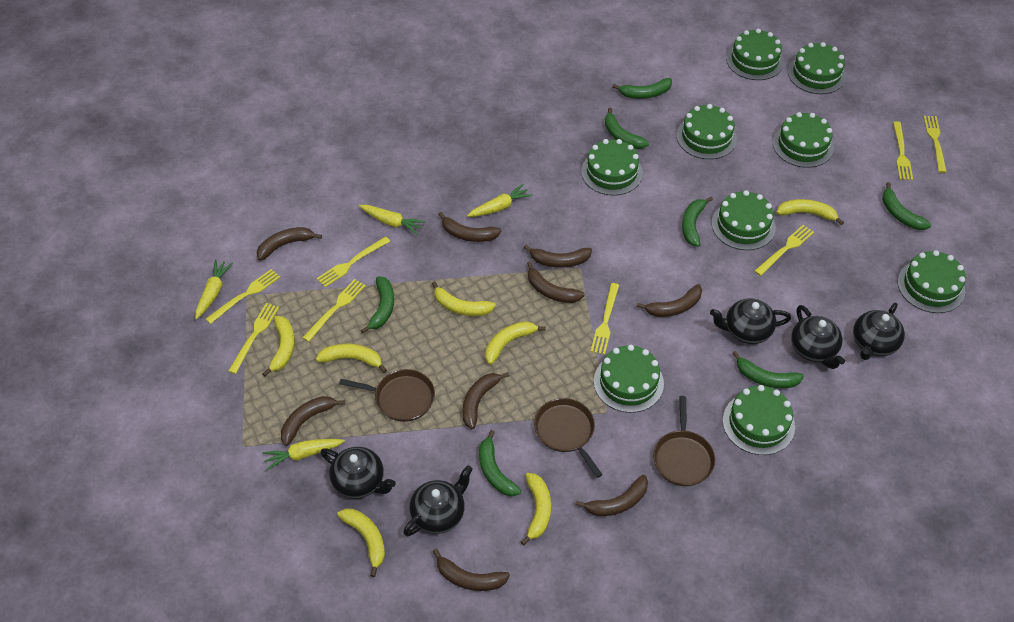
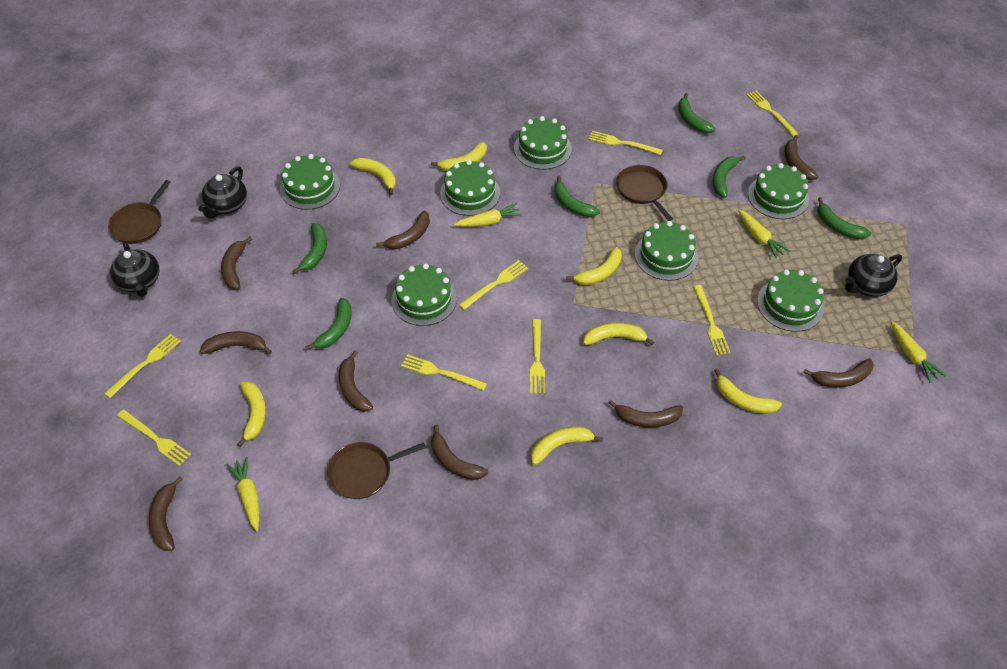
black teapot: [321,447,396,499] [403,465,473,536] [710,298,791,344] [791,305,845,369] [853,302,905,360] = 5 -> [110,241,160,297] [198,166,247,219] [845,254,902,297] = 3
green banana: [361,276,394,333] [479,430,521,496] [605,108,649,149] [612,78,672,99] [682,197,713,247] [732,351,804,388] [882,182,931,230] = 7 -> [292,223,327,274] [305,298,352,350] [554,176,600,217] [678,93,716,133] [713,156,746,198] [817,197,871,239] = 6
green cake: [581,139,643,196] [594,345,664,413] [677,104,737,159] [712,190,776,250] [723,385,795,455] [726,29,784,80] [773,112,834,168] [788,42,846,94] [897,250,966,313] = 9 -> [280,154,340,210] [391,264,457,326] [440,160,500,216] [514,116,572,170] [635,221,698,281] [748,163,809,219] [757,270,824,332] = 7

